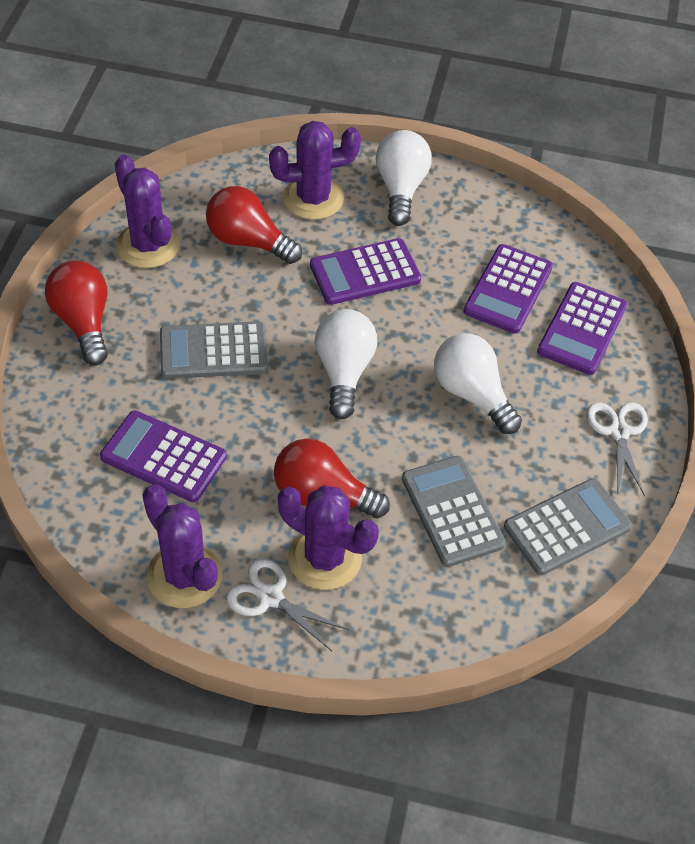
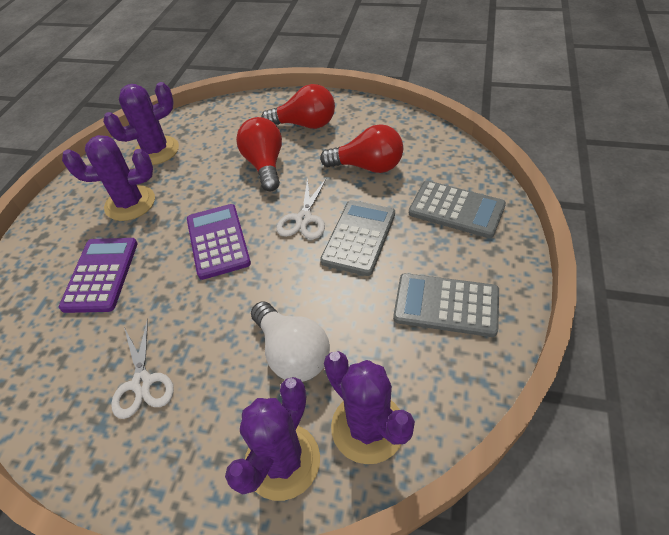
purple calculator: [100,410,227,502] [310,238,421,305] [463,244,553,334] [537,282,627,375] = 4 -> [59,238,138,313] [187,204,251,280] = 2
white light bulb: [315,309,377,419] [376,130,432,226] [434,334,522,434] = 3 -> [251,301,330,382] = 1

